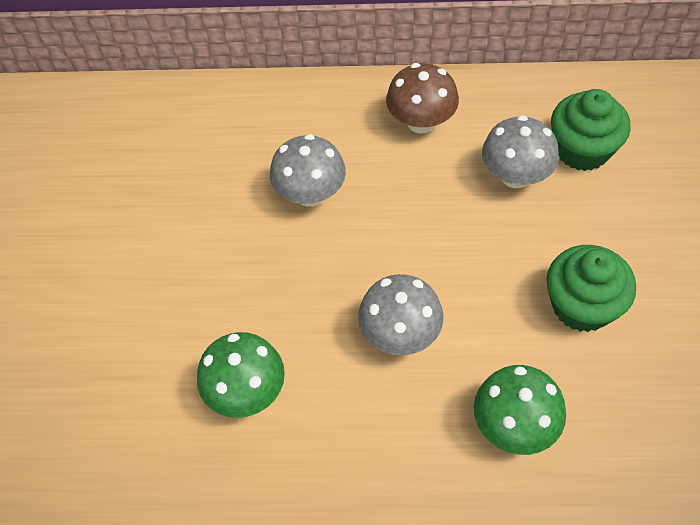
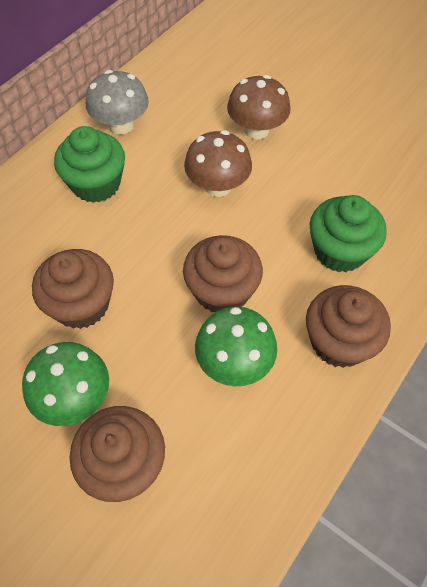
brown cupcake: none = 0 -> [32,249,114,329] [69,406,165,502] [183,235,263,312] [306,285,391,368] = 4
brown mushroom: [386,63,459,134] = 1 -> [184,130,252,197] [227,75,291,140] = 2
grey mushroom: [270,134,346,207] [358,274,443,355] [482,115,559,188] = 3 -> [86,70,149,135] = 1

